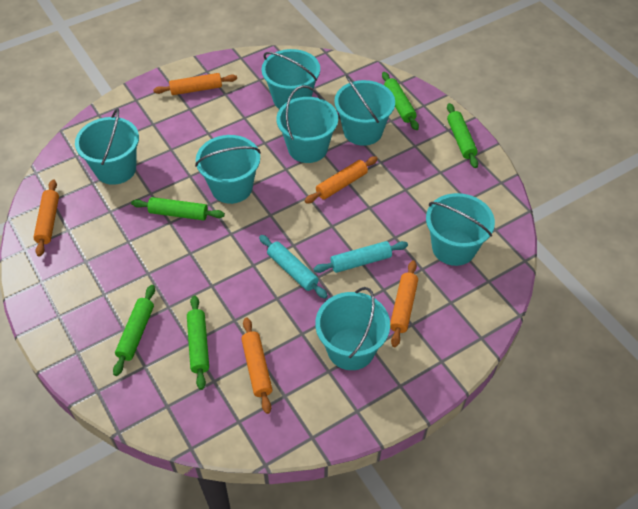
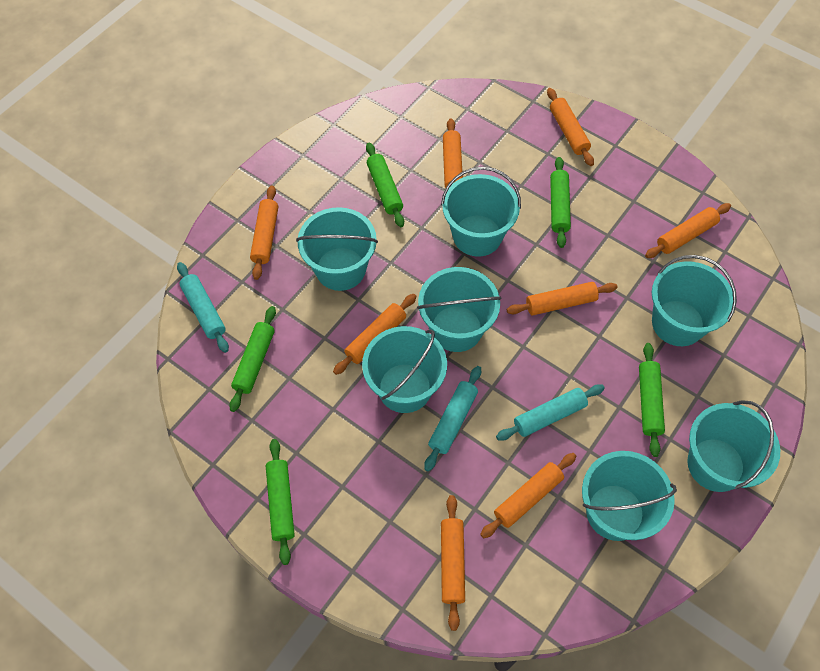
orange rolling pin: [33,179,59,257] [153,73,237,95] [241,317,273,414] [305,156,378,204] [390,260,418,347] = 5 -> [250,186,278,280] [333,294,416,375] [441,495,465,631] [443,118,463,188] [480,453,576,538] [507,282,618,315] [547,88,594,166] [645,203,731,258] = 8
turquoise rolling pin: [259,235,328,299] [314,241,408,273] = 2 -> [177,262,229,353] [424,366,481,471] [496,385,605,440] = 3

